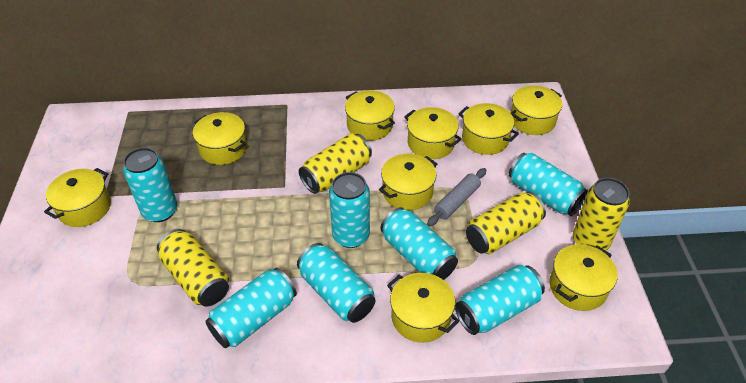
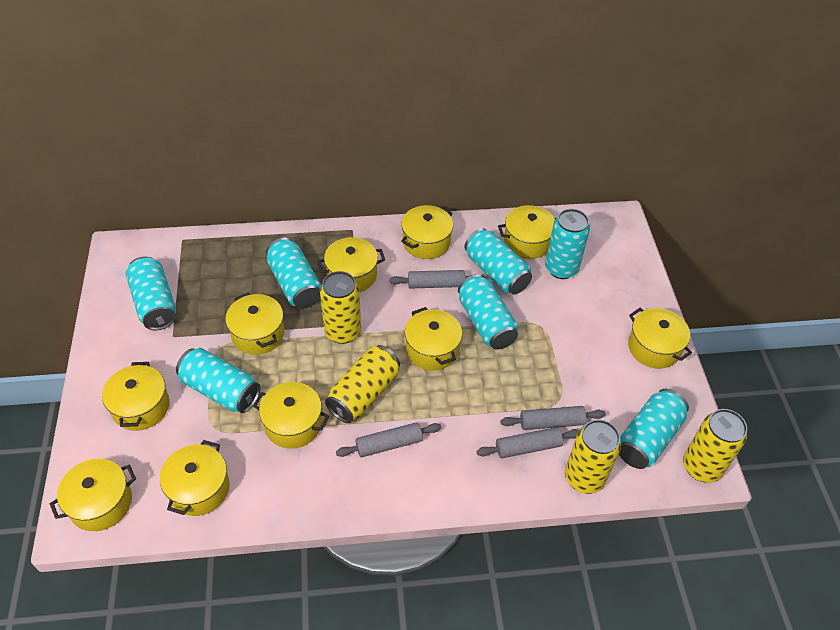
grey rolling pin: [427,168,486,226] = 1 -> [336,422,441,457] [390,270,476,289] [477,427,579,458] [500,406,606,430] = 4
yellow pot: [44,168,111,227] [193,112,247,165] [345,90,395,141] [379,153,437,210] [387,273,459,343] [404,107,462,159] [458,103,519,155] [511,85,562,135] [549,244,618,311] = 9 -> [50,459,136,531] [102,362,170,431] [160,440,230,516] [225,293,285,355] [253,382,329,449] [317,237,385,292] [401,205,453,259] [405,307,462,371] [498,205,556,259] [628,308,692,369] = 10

